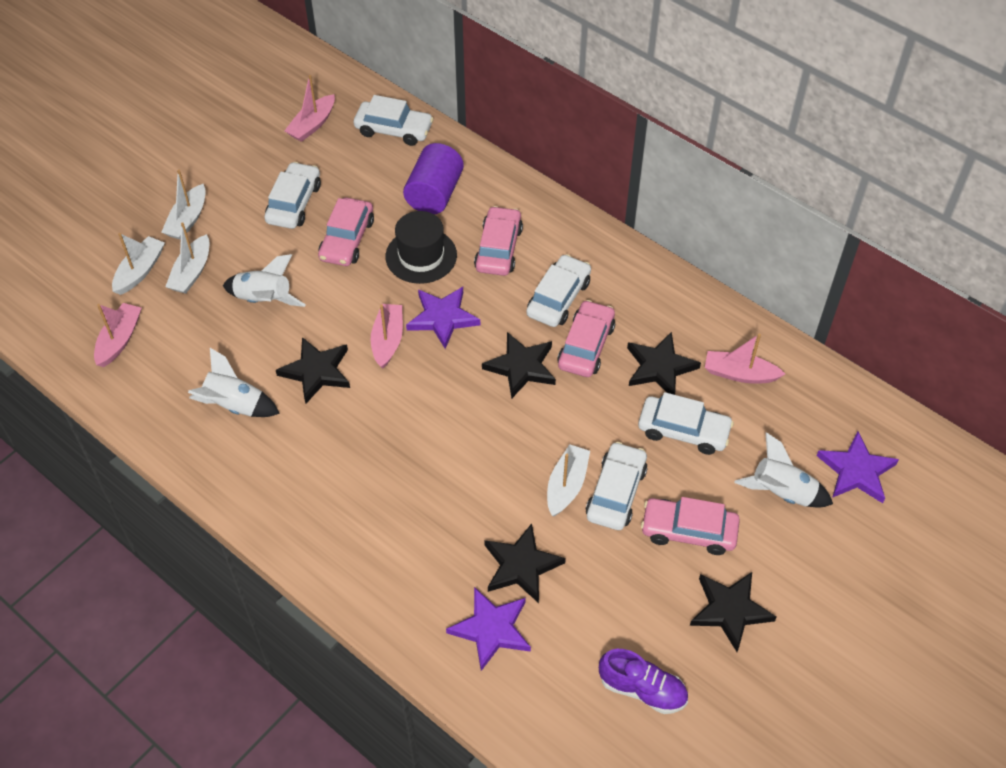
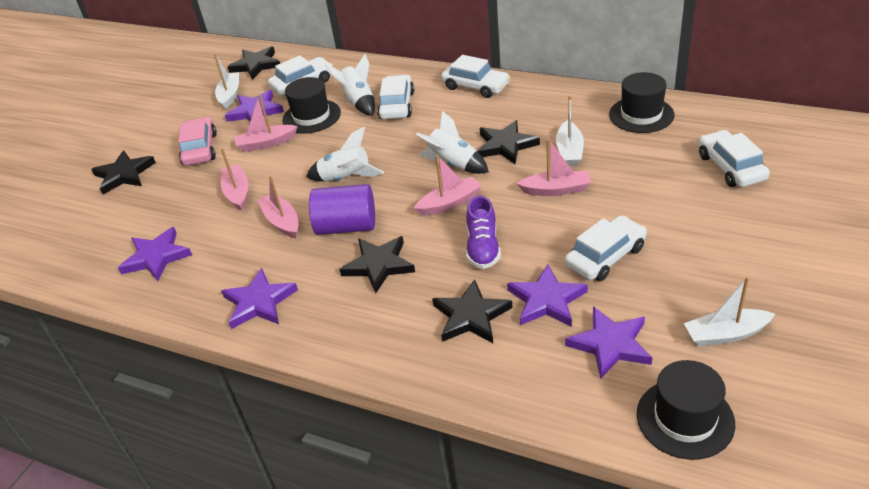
black hat: [385,211,457,284] = 1 -> [282,77,341,134] [609,72,674,133] [637,360,735,460] = 3
pink boat: [94,303,141,367] [284,75,335,142] [371,304,403,369] [705,334,785,384] = 4 -> [221,148,249,211] [234,95,298,152] [257,176,299,238] [414,155,482,216] [516,139,591,196] = 5
pink car: [318,198,374,266] [474,206,523,276] [557,300,615,377] [641,497,740,555] = 4 -> [178,117,217,166] = 1
purple star: [406,287,480,349] [446,587,531,671] [817,432,899,503] = 3 -> [118,227,192,281] [221,268,298,329] [225,90,284,122] [507,264,588,327] [565,307,652,379] = 5
white boat: [112,233,165,295] [161,170,206,240] [165,222,209,294] [547,444,590,516] = 4 -> [214,54,239,109] [556,96,584,166] [684,277,775,346] = 3

